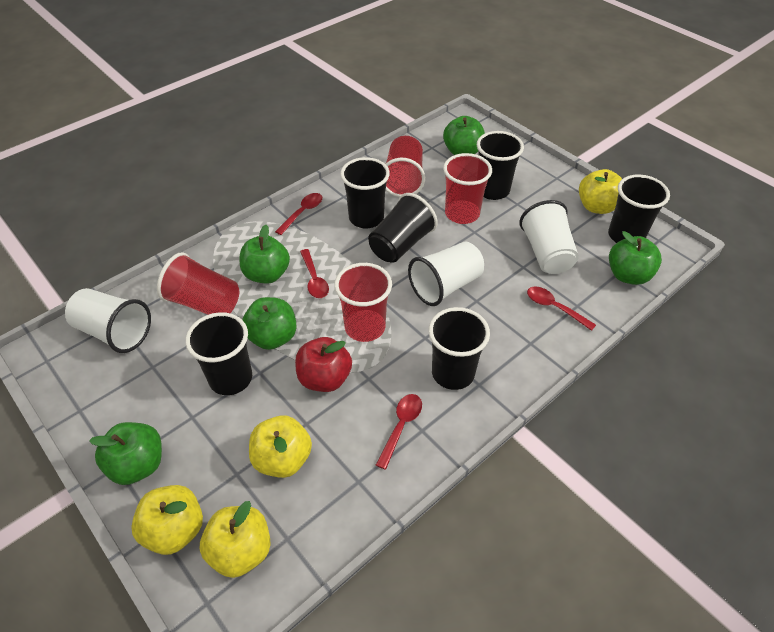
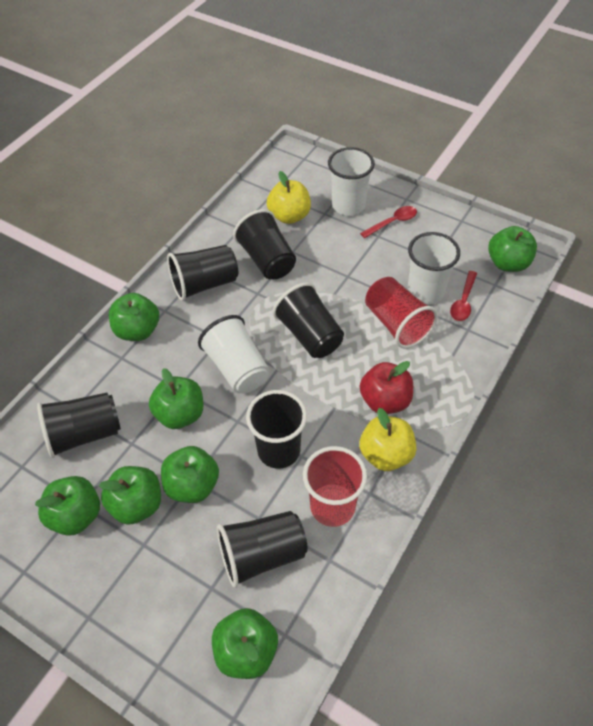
green apple: [89,422,162,485] [240,225,290,284] [242,297,297,350] [443,116,485,155] [609,231,662,285] = 5 -> [35,476,100,536] [99,466,161,525] [109,293,159,341] [149,368,204,429] [161,446,219,503] [212,608,278,679] [488,226,537,272] = 7
red cup: [157,252,239,315] [334,263,392,342] [386,136,425,197] [443,153,492,224] = 4 -> [303,446,367,527] [365,277,438,348] = 2
red spoon: [275,193,322,235] [300,249,329,298] [376,394,422,470] [527,287,596,331] = 4 -> [360,206,417,238] [450,271,477,321] = 2
yellow apple: [131,485,203,555] [200,501,271,578] [249,416,312,478] [579,169,622,214] = 4 -> [267,171,311,224] [359,408,417,471] = 2

